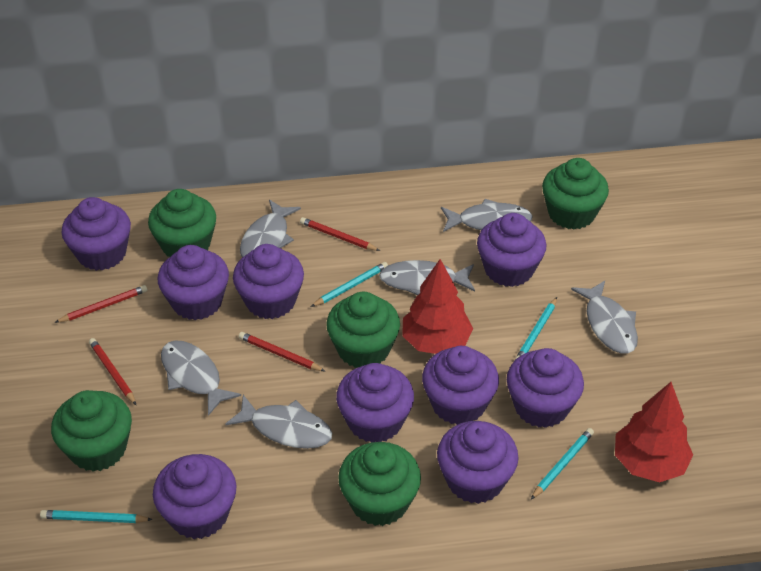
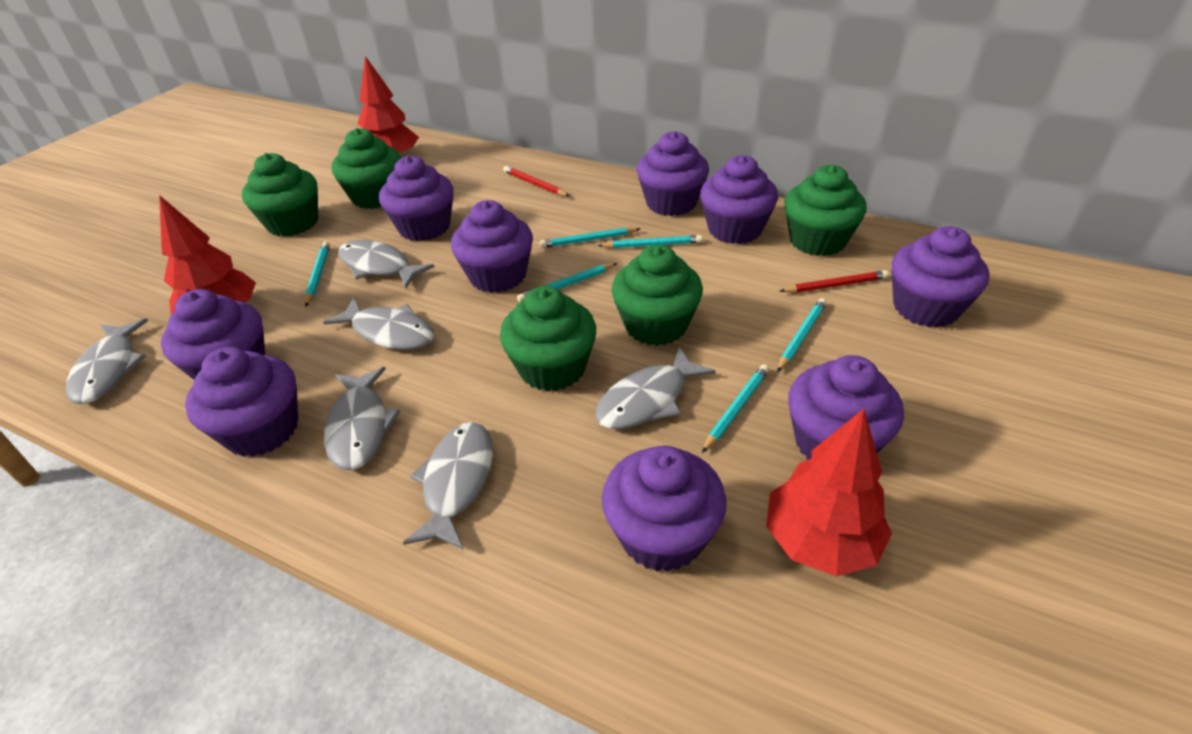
red pencil: [54,285,147,323] [89,338,136,405] [239,332,326,372] [300,217,380,251] = 4 -> [503,166,569,196] [780,270,889,293] = 2
red tree: [402,259,473,354] [615,382,693,482] = 2 -> [159,195,256,315] [357,56,419,153] [766,409,892,576] = 3
turquoise pencil: [40,510,153,523] [311,262,388,307] [515,297,557,360] [531,428,594,499] = 4 -> [305,241,330,306] [517,263,617,302] [539,227,640,248] [598,235,703,248] [702,364,769,453] [777,298,827,372] = 6

